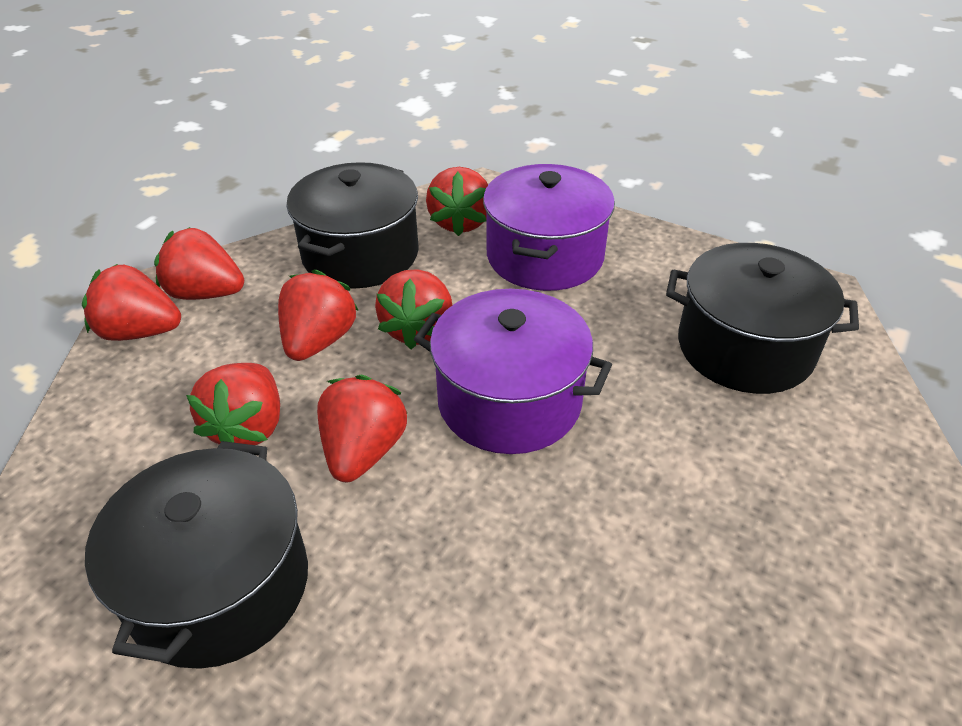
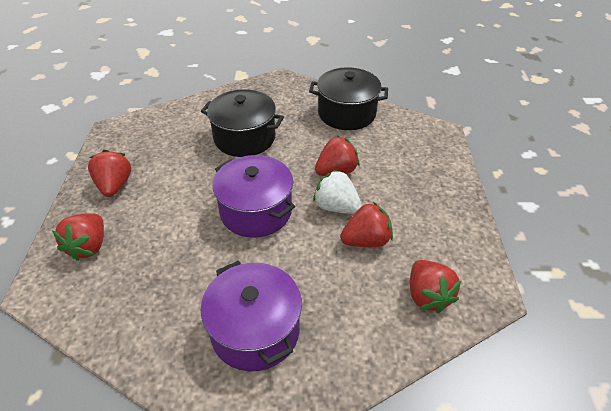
black pot: [85,441,308,669] [287,162,419,289] [666,243,859,394] = 3 -> [201,89,284,157] [309,67,388,130] = 2
red strawberry: [82,264,181,341] [154,227,244,300] [186,363,280,445] [278,270,359,361] [317,375,408,482] [375,269,452,349] [426,167,488,236] = 7 -> [52,213,104,261] [88,150,131,197] [315,136,359,176] [340,202,393,247] [410,260,462,313] = 5
white strawberry: none = 0 -> [313,170,362,214] = 1

